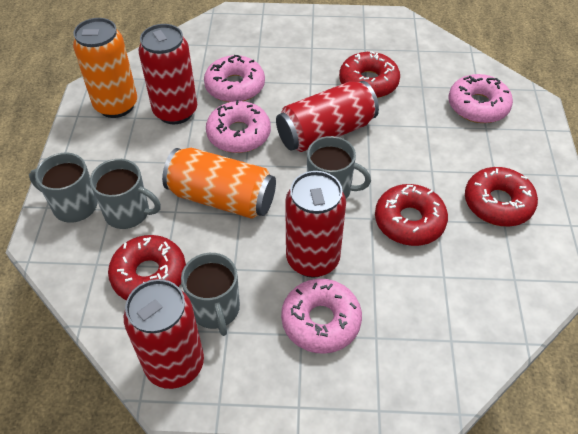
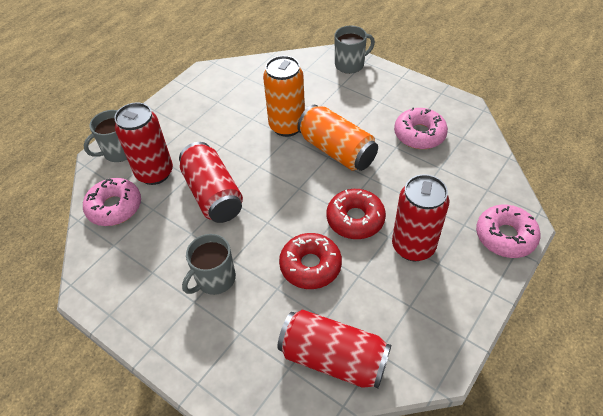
grey mug: [29,153,98,223] [90,159,161,229] [181,253,240,336] [307,136,371,199] = 4 -> [83,110,127,162] [182,234,236,295] [334,26,375,74] = 3
pink donut: [204,55,265,102] [206,100,271,153] [281,279,362,354] [449,74,513,123] = 4 -> [83,178,141,226] [394,108,448,149] [476,205,541,258] = 3
red donut: [108,235,186,300] [339,51,400,98] [375,184,448,246] [465,167,538,226] = 4 -> [279,233,342,289] [326,189,386,239] = 2

